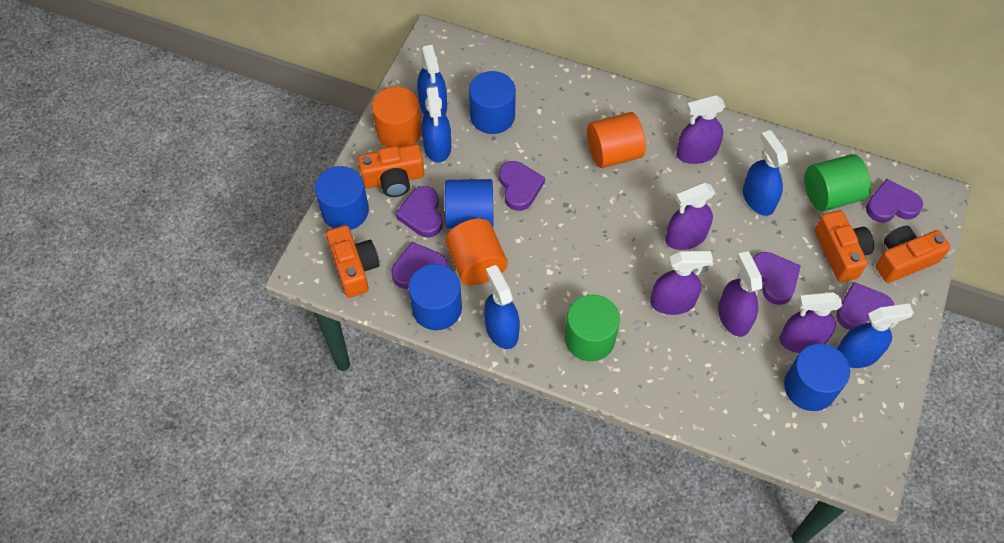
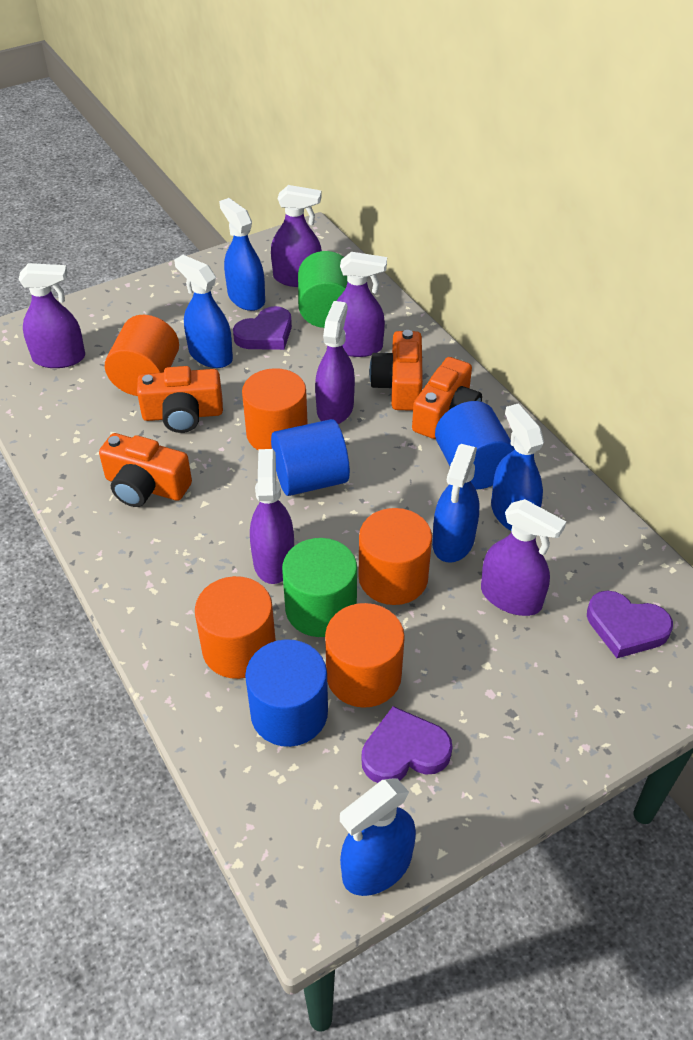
blue cylinder: [315,166,369,230] [408,264,462,330] [445,179,494,229] [469,71,516,134] [784,344,850,411] = 5 -> [245,639,328,747] [271,419,350,496] [435,401,514,490] = 3
orange cylinder: [372,87,422,147] [446,218,507,285] [587,112,646,168] = 3 -> [105,315,179,396] [195,576,276,679] [242,368,308,450] [325,603,405,708] [359,508,432,605] = 5
purple heart: [392,242,447,289] [396,186,442,237] [499,161,545,211] [753,252,801,305] [836,282,894,330] [866,179,923,223] = 6 -> [233,306,292,350] [362,706,453,783] [587,590,673,658] = 3
purple spray bottle: [650,251,713,315] [665,183,715,250] [676,95,725,164] [718,251,763,337] [779,292,842,353] = 5 -> [18,263,85,368] [250,449,294,584] [271,185,322,287] [315,301,355,424] [336,252,387,357] [481,499,566,616] = 6

